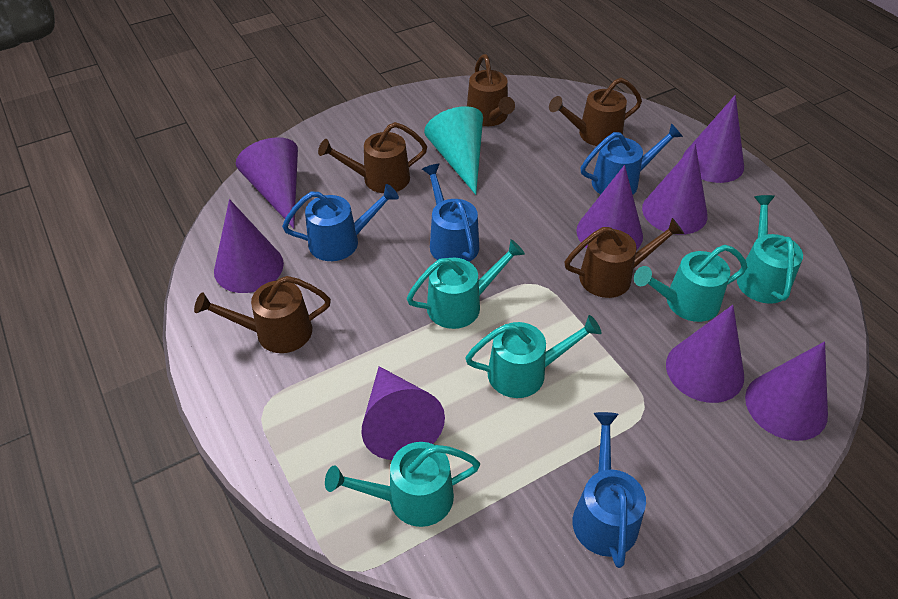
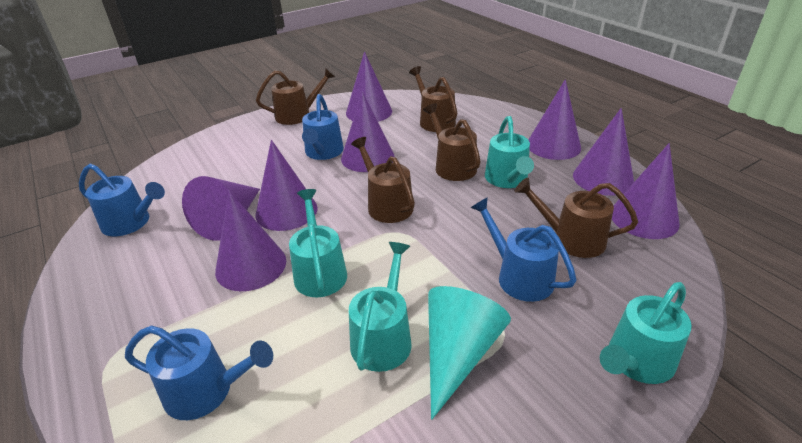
turquoise watering can: [325,442,480,527] [407,239,525,329] [465,315,602,398] [634,245,747,322] [737,195,803,304] = 5 -> [289,189,347,297] [349,242,412,372] [485,116,534,188] [600,282,692,384] = 4

